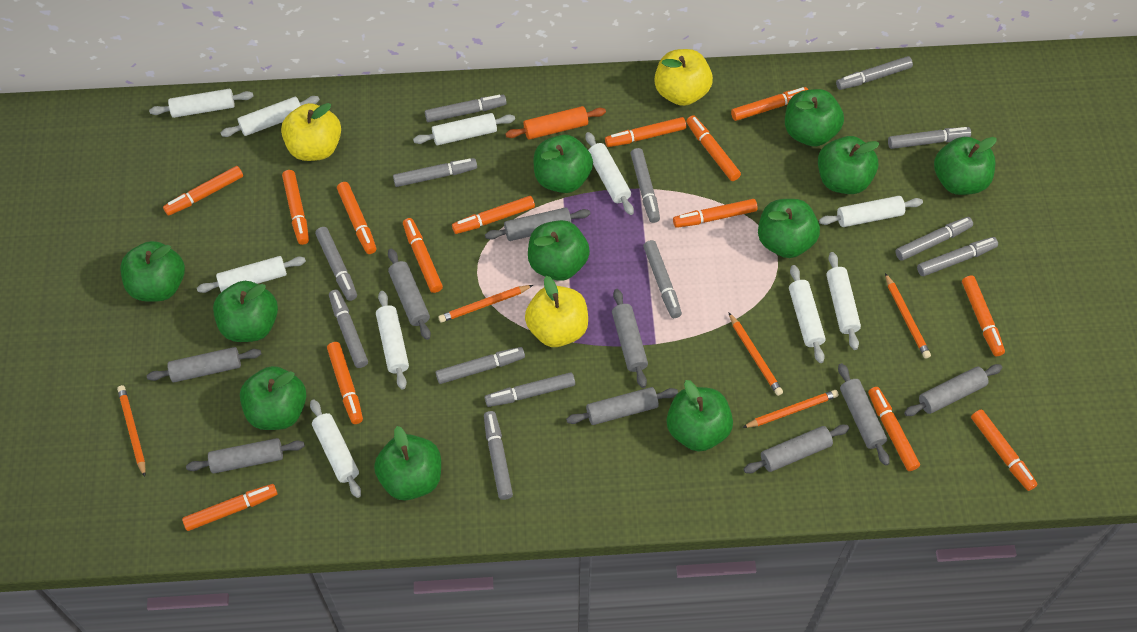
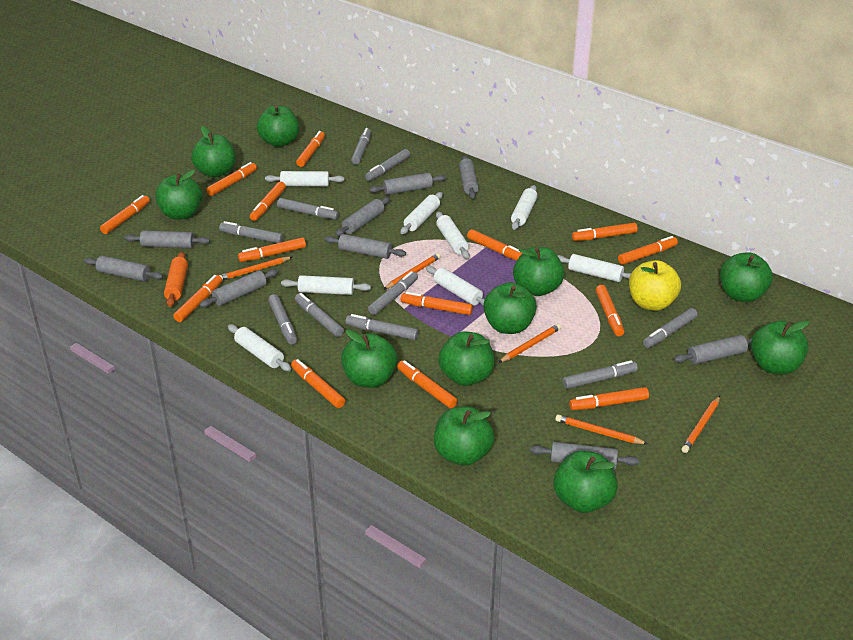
grey marker: [315,227,357,301] [329,290,368,368] [393,158,477,187] [425,95,507,122] [436,347,525,384] [484,411,513,500] [485,372,575,407] [630,148,660,223] [643,240,682,318] [836,56,913,90] [888,127,971,149] [895,217,973,261] [917,237,998,276] = 13 -> [219,221,283,243] [268,294,297,345] [277,198,339,220] [295,293,344,337] [346,314,419,340] [351,128,371,165] [365,149,410,181] [368,271,418,315] [563,360,638,389] [643,308,698,348] = 10
white rolling pin: [149,89,254,118] [197,256,306,293] [221,96,320,137] [310,399,361,498] [376,291,409,390] [413,113,515,145] [585,132,634,215] [789,265,826,363] [819,196,923,227] [826,252,861,350] = 10 -> [228,324,291,371] [265,171,344,186] [281,275,371,295] [400,192,443,234] [426,266,485,305] [436,211,470,259] [511,185,538,230] [557,254,631,282] = 8
yellow apple: [281,103,341,161] [525,276,588,347] [654,49,713,106] = 3 -> [629,260,681,311] = 1

